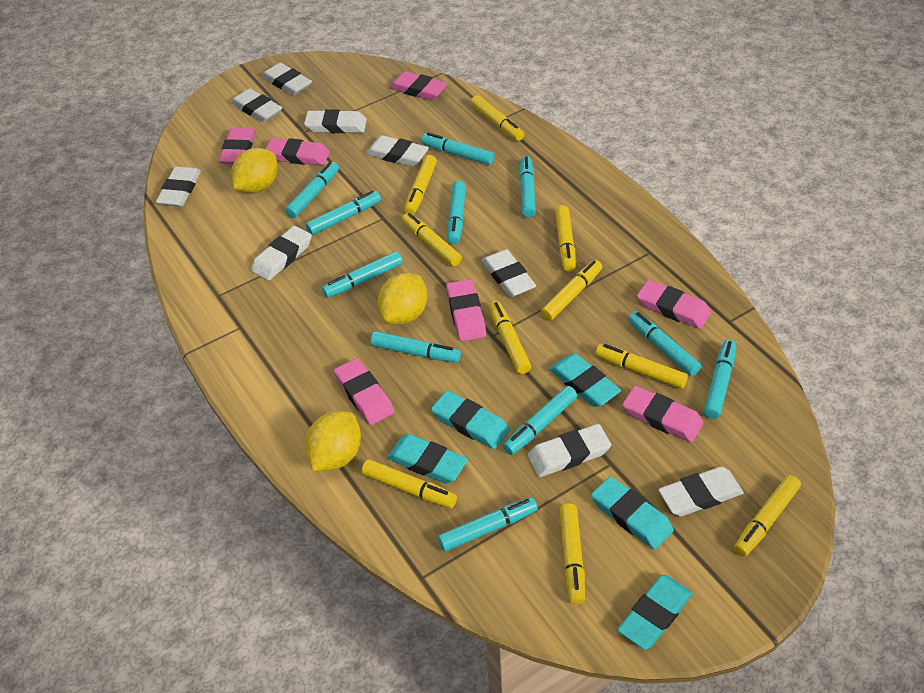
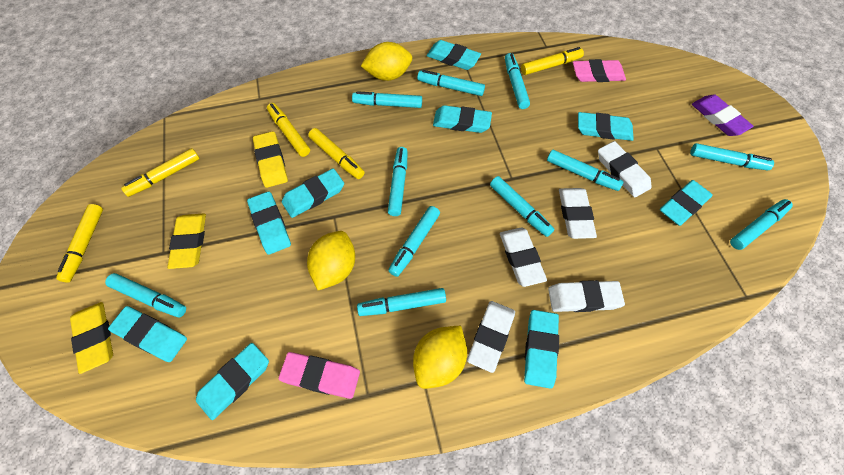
pink eraser: [218,128,256,164] [266,138,330,166] [334,358,395,425] [389,71,448,100] [446,279,486,341] [623,386,704,442] [637,280,711,329] = 7 -> [278,352,360,399] [573,59,626,82] = 2
purple eraser: none = 0 -> [692,95,753,136] = 1
turquoise eraser: [387,434,468,484] [431,391,510,449] [549,353,621,407] [591,476,674,549] [617,575,693,650] = 5 -> [108,306,187,362] [196,343,269,420] [247,191,291,255] [282,168,344,218] [426,40,481,70] [433,105,492,133] [524,310,559,389] [578,112,634,141] [660,180,713,226] = 9
white eraser: [156,166,201,207] [231,88,282,122] [251,226,312,281] [262,63,312,95] [304,110,367,133] [366,135,429,166] [482,249,536,297] [528,424,611,477] [659,467,744,517] = 9 -> [467,301,515,373] [500,228,547,287] [548,280,625,312] [559,188,597,239] [598,141,652,197] = 5
yellow eraser: none = 0 -> [70,302,113,374] [167,214,206,269] [253,131,288,188] = 3
yellow marker: [362,459,457,508] [402,213,462,266] [404,155,437,215] [470,95,524,141] [488,301,531,374] [541,260,602,321] [555,205,576,272] [559,503,585,605] [596,344,688,389] [734,475,801,557] = 10 -> [56,204,103,282] [121,148,200,197] [267,103,310,157] [308,128,365,179] [521,47,584,75] = 5

